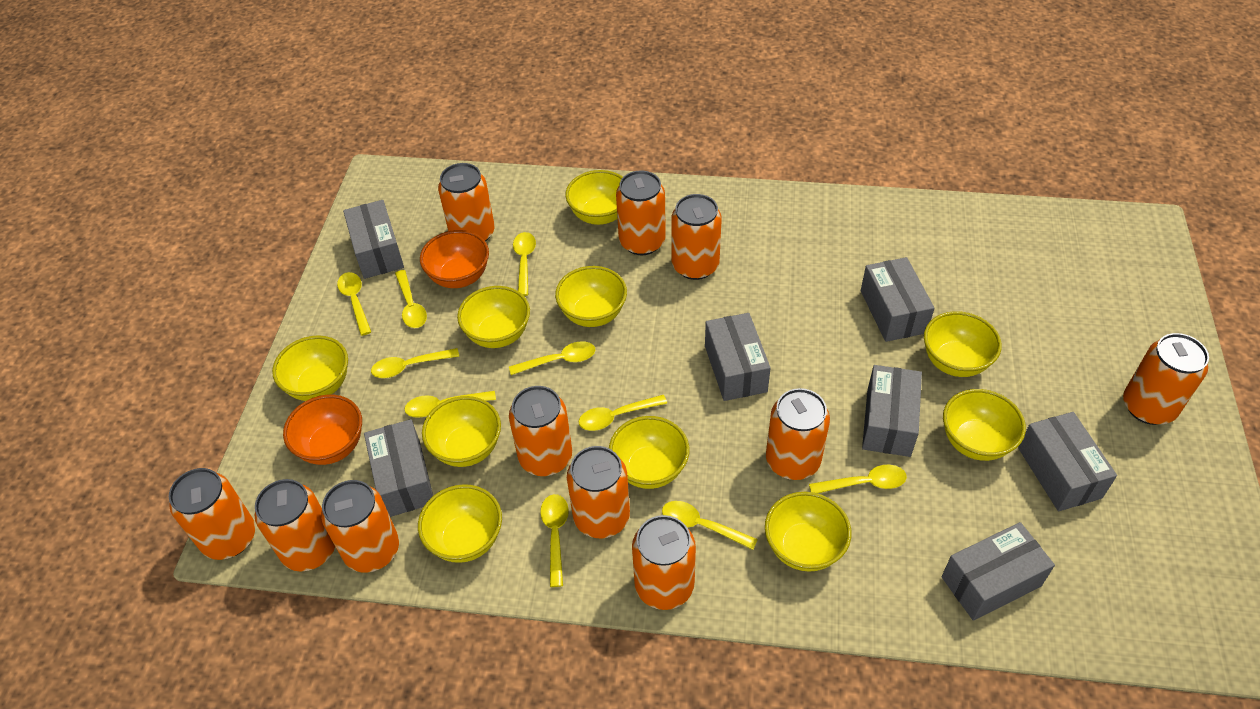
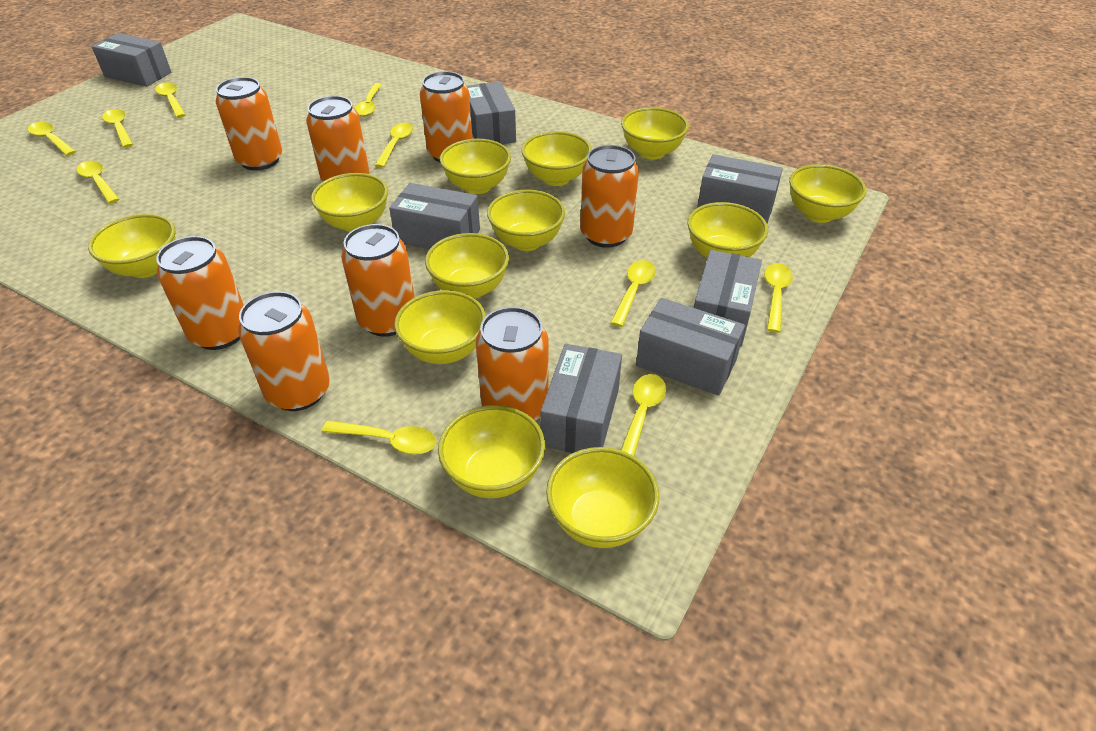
orange bowl: [283,395,362,465] [420,230,489,288] = 2 -> none = 0
orange can: [169,468,255,560] [255,479,335,572] [321,480,399,573] [438,163,495,242] [509,386,572,476] [567,446,630,538] [616,170,666,255] [632,515,696,610] [671,194,722,280] [766,388,830,480] [1123,333,1209,425] = 11 -> [156,236,244,350] [216,77,282,171] [238,291,330,411] [306,96,369,182] [341,224,415,337] [420,71,473,162] [476,307,548,421] [580,145,639,248] = 8
yellow bowl: [272,335,348,401] [418,484,502,563] [422,396,501,467] [457,286,530,348] [555,266,627,327] [565,170,623,225] [609,416,689,489] [765,492,851,572] [924,311,1002,377] [943,389,1026,461] = 10 -> [88,214,176,278] [311,173,388,232] [394,290,486,364] [425,233,509,299] [438,405,545,498] [440,139,511,194] [487,190,565,251] [522,131,592,186] [546,447,659,548] [621,107,689,159] [687,202,768,258] [789,164,866,223] = 12

